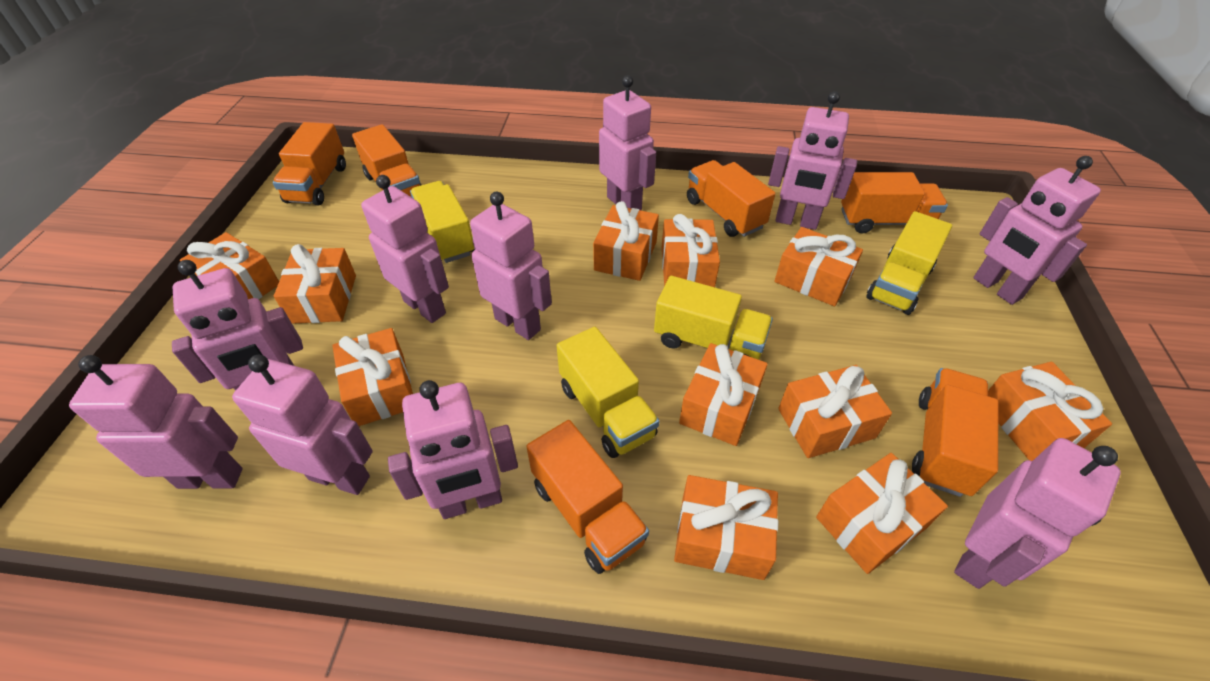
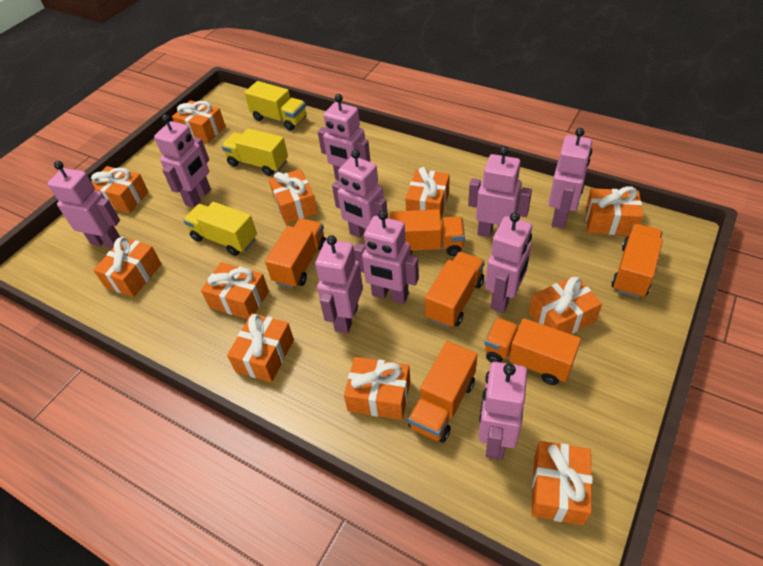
yellow truck: [410,181,475,263] [557,327,659,458] [654,276,773,360] [866,211,952,315] = 4 -> [183,202,257,256] [222,128,288,176] [244,81,307,131] = 3

